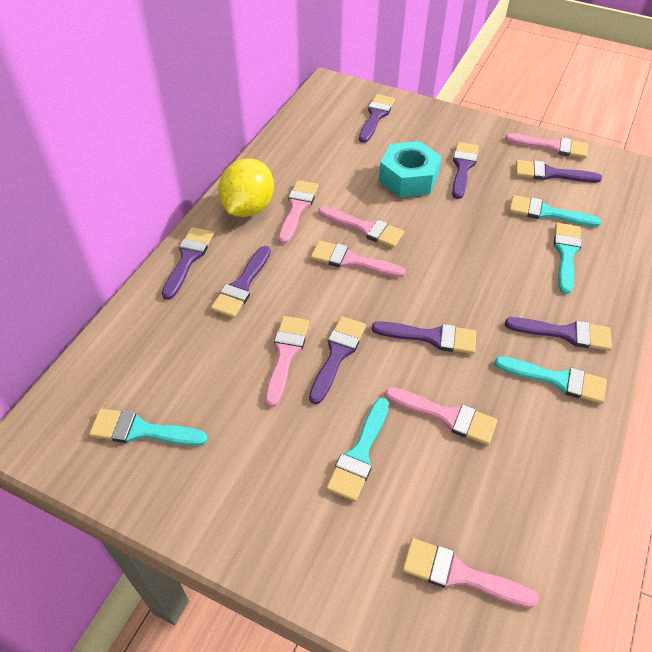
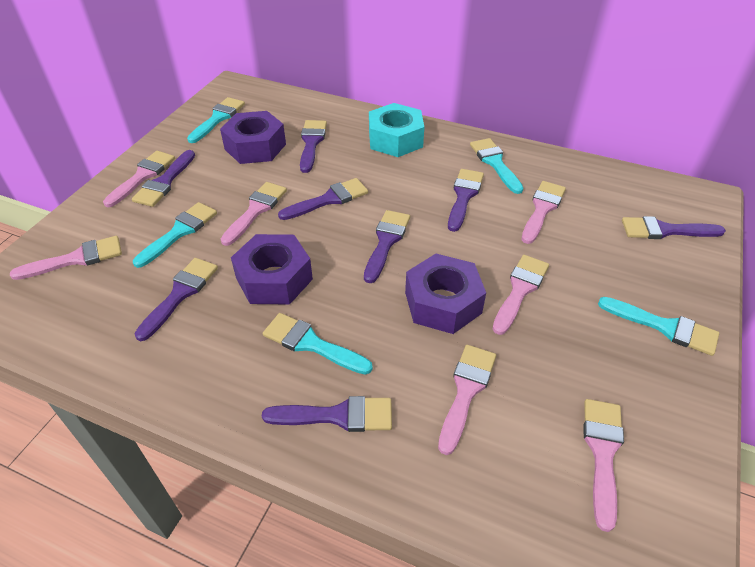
purple nut: none = 0 -> [220,111,286,164] [231,234,313,304] [405,254,486,334] = 3
yellow lemon: [218,158,274,217] = 1 -> none = 0

